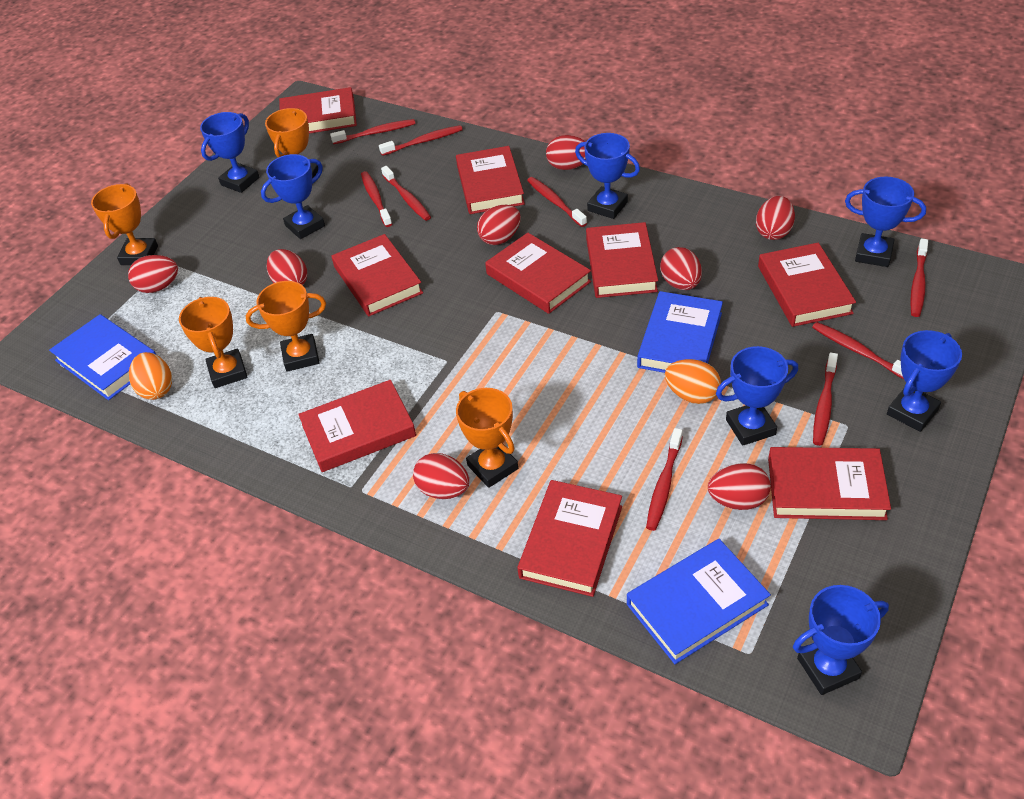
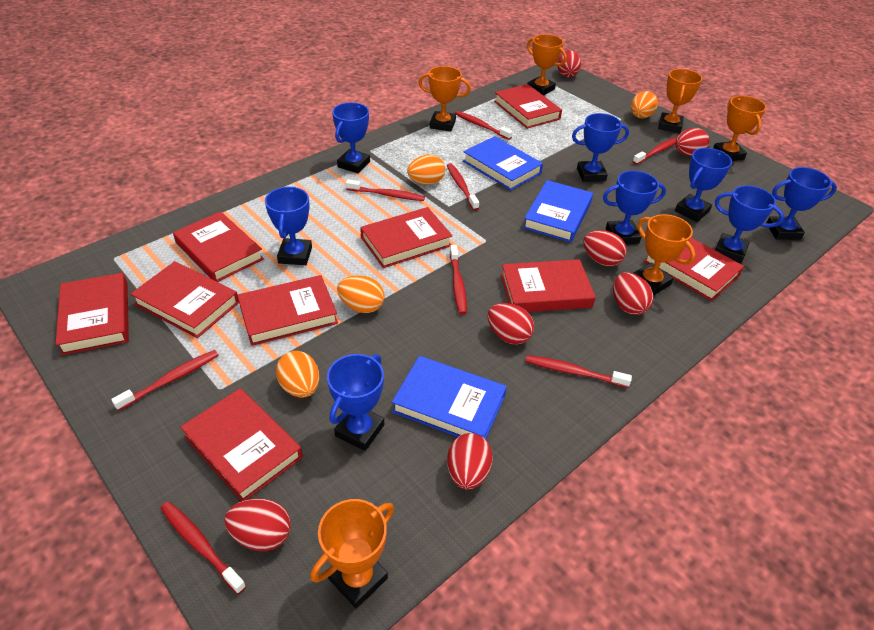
blue trophy: [200,112,260,193] [261,154,325,239] [575,133,640,219] [716,346,798,445] [793,585,889,695] [845,177,926,267] [887,330,962,432] = 7 -> [265,186,312,265] [327,354,384,451] [332,102,370,173] [572,113,629,182] [603,170,666,244] [675,148,732,222] [715,185,784,263] [766,167,837,240] = 8
orange egg: [129,352,172,400] [665,359,721,404] = 2 -> [276,351,319,398] [337,275,385,313] [407,154,445,185] [631,91,658,118] = 4
orange trophy: [91,183,158,265] [179,297,247,388] [246,281,326,372] [265,108,318,178] [456,388,518,488] = 5 -> [310,499,394,608] [418,66,471,131] [527,34,567,96] [633,214,696,296] [658,69,702,133] [713,96,766,161] = 6
red egg: [128,255,178,293] [267,249,307,285] [413,453,469,499] [477,205,521,245] [546,135,586,170] [660,247,702,290] [708,463,771,510] [756,196,795,240] = 8 -> [224,499,291,551] [447,433,493,490] [488,303,534,344] [558,50,581,77] [584,230,627,266] [613,272,653,315] [675,128,709,156] = 7
red toothbrush: [330,119,416,144] [361,171,392,227] [379,125,463,156] [381,166,431,221] [527,177,587,227] [646,428,683,531] [812,322,904,379] [813,352,838,446] [910,239,928,317] = 9 -> [111,350,219,411] [160,502,246,594] [346,180,425,201] [447,163,479,210] [450,245,467,315] [455,111,513,140] [525,355,632,388] [633,137,677,165] = 8

